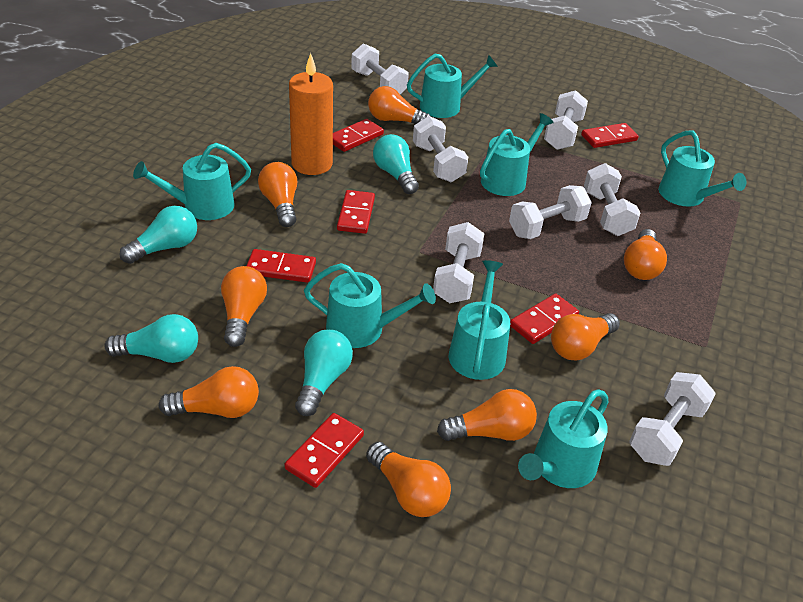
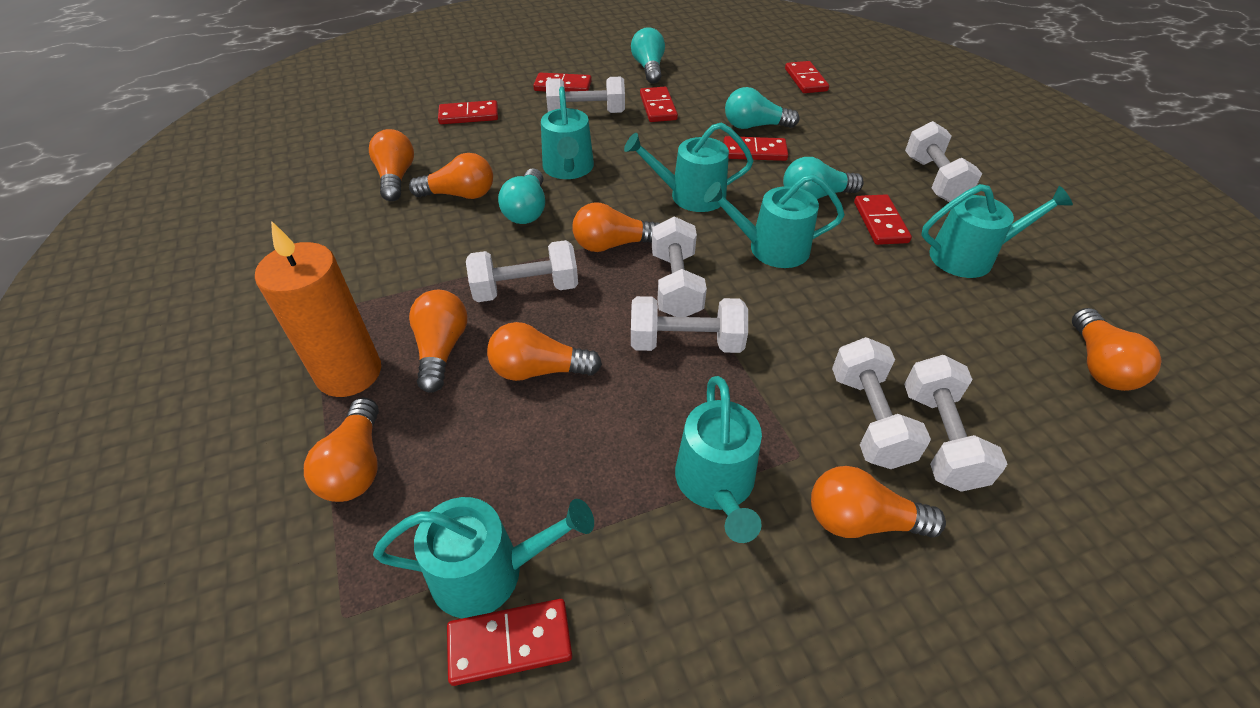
red domino: [246,249,316,283] [285,413,364,488] [333,119,384,152] [337,190,375,234] [510,294,579,344] [581,123,639,148] = 6 -> [438,100,498,124] [447,599,572,686] [533,73,592,92] [640,87,678,122] [724,136,788,161] [785,61,829,93] [854,194,912,245] = 7
turquoise watering can: [133,143,251,220] [304,263,436,348] [407,54,498,118] [449,260,510,380] [480,113,554,196] [518,389,608,488] [659,131,746,207] = 7 -> [373,497,594,618] [541,86,594,179] [624,122,753,212] [675,376,762,543] [704,174,845,268] [921,184,1073,278] = 6

